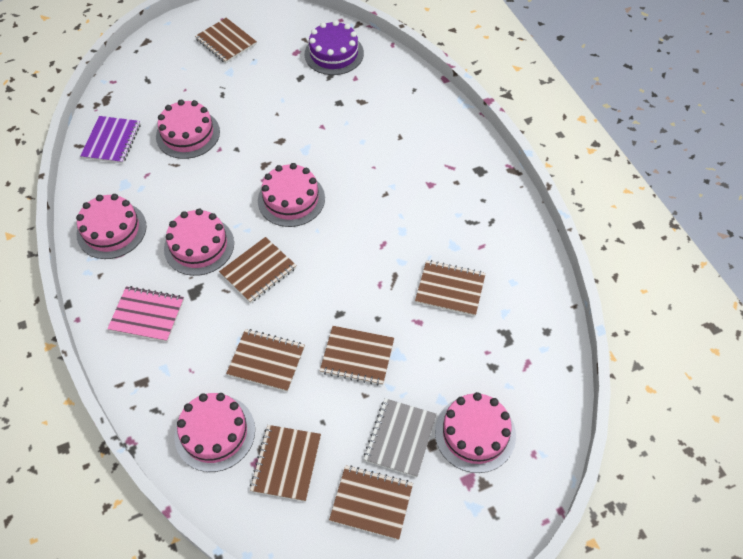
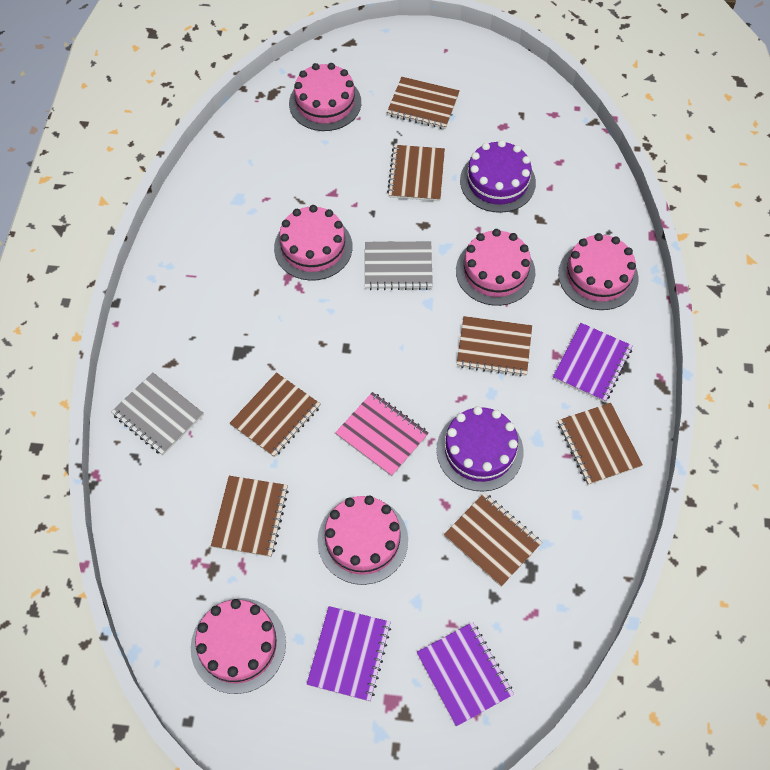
grey notebook: [364,398,437,477] = 1 -> [111,372,204,455] [365,241,433,290] = 2
purple cake: [305,20,364,75] = 1 -> [436,406,524,492] [460,140,536,213] = 2
purple notebook: [80,116,140,164] = 1 -> [307,606,391,701] [417,622,514,726] [553,323,633,402] = 3

